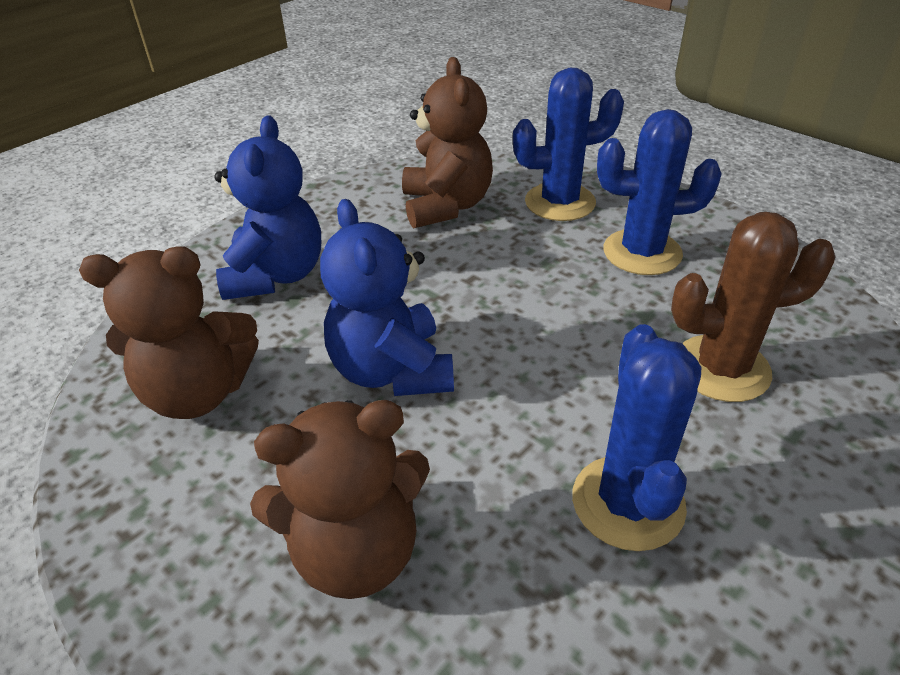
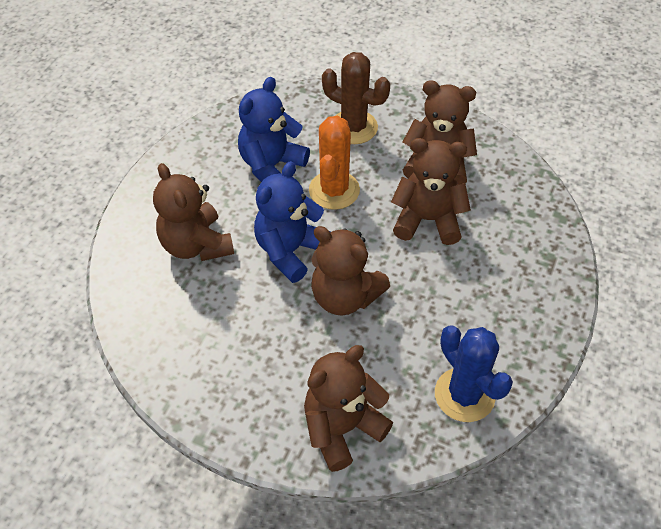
blue cactus: [513,68,624,221] [572,324,701,551] [597,109,722,275] = 3 -> [435,326,513,422] = 1
brown teddy bear: [79,246,259,419] [250,400,430,599] [402,57,493,228] = 3 -> [153,163,234,261] [304,345,393,472] [311,226,390,316] [391,138,471,245] [402,80,477,184] = 5
orange cactus: none = 0 -> [309,116,360,210] = 1

